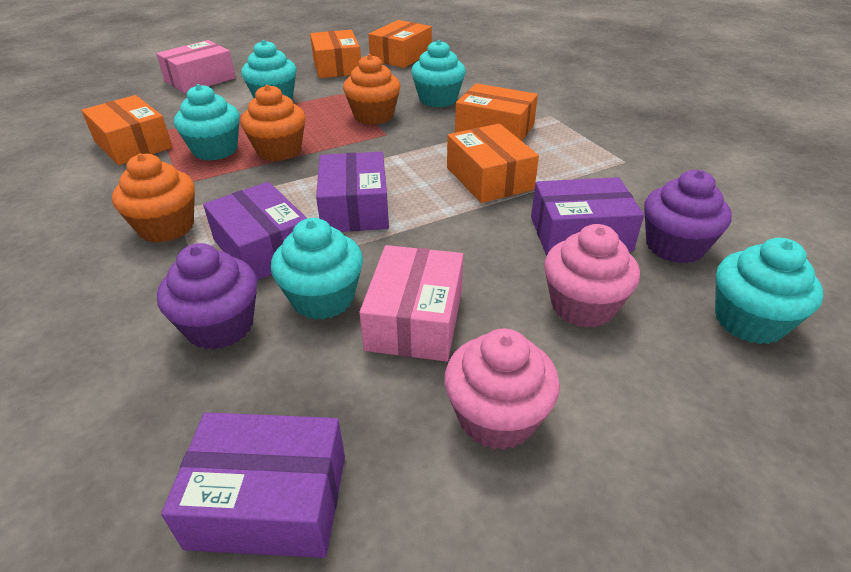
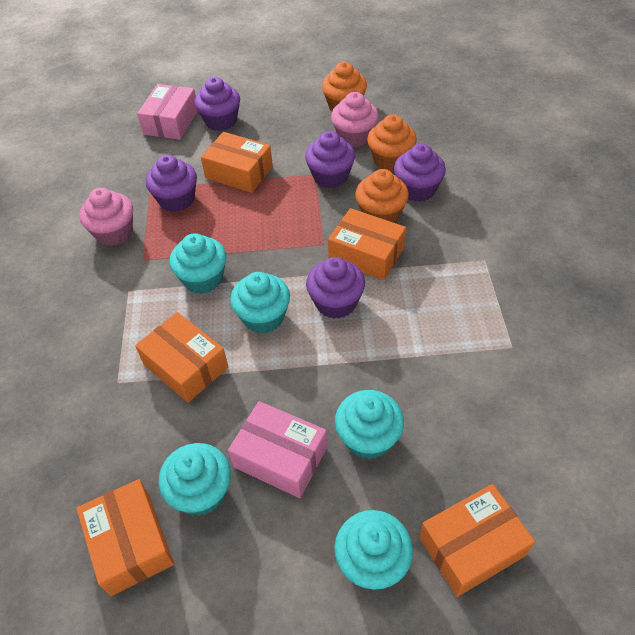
purple box: [161,412,345,558] [203,182,307,281] [316,152,389,232] [531,177,644,256] = 4 -> none = 0
purple cupcake: [157,243,257,350] [644,170,732,264] = 2 -> [146,155,197,212] [195,77,240,131] [305,131,355,188] [306,257,365,319] [394,144,446,202] = 5

